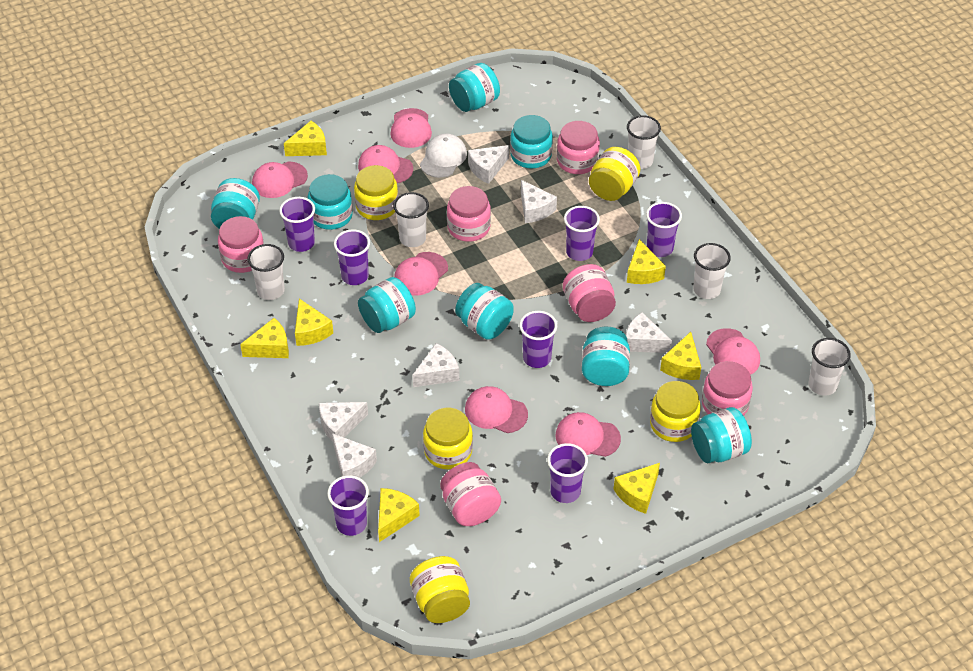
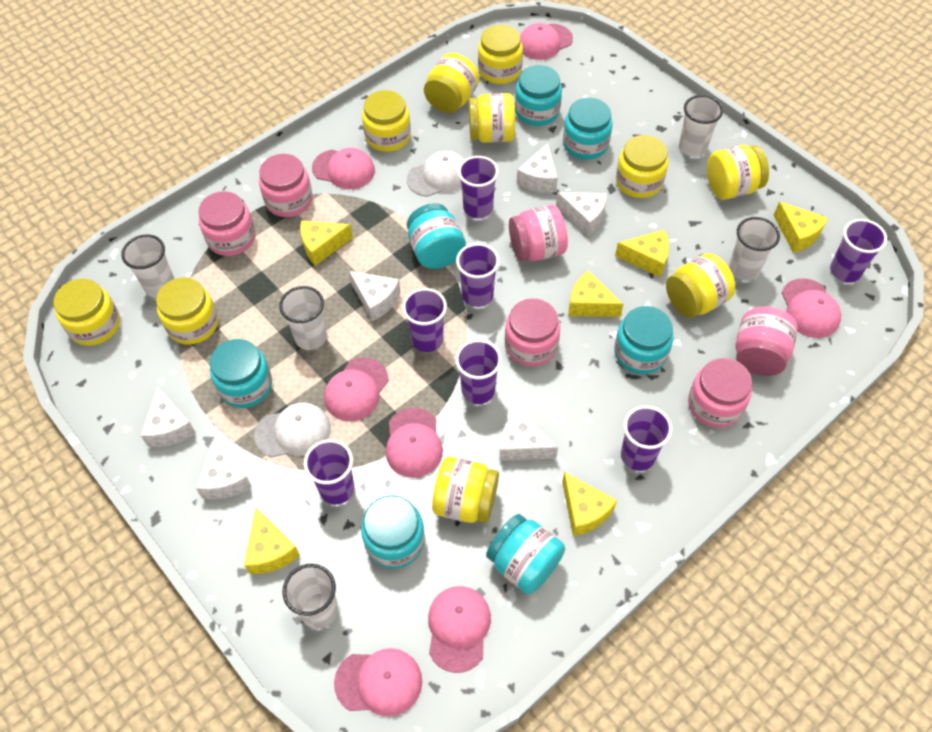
turquoise jar: [211,178,260,229] [308,174,353,230] [358,277,416,333] [449,63,500,112] [455,283,514,340] [510,115,553,169] [582,327,630,386] [691,407,752,463] = 8 -> [210,339,272,408] [361,496,425,569] [407,203,466,269] [486,514,565,594] [515,65,562,126] [563,98,613,160] [614,306,674,374] = 7
white cap: [420,134,467,178] = 1 -> [254,403,331,458] [407,151,464,197] = 2
yellow cheese: [240,318,289,358] [284,121,327,156] [295,298,333,346] [378,488,420,542] [614,463,660,514] [627,239,666,284] [660,332,701,380] = 7 -> [244,508,300,574] [300,220,353,266] [562,472,617,536] [568,270,624,317] [615,230,669,277] [773,201,828,253] = 6
yellow jar: [354,165,398,220] [410,556,470,623] [423,408,473,469] [589,147,641,201] [650,381,701,442] = 5 -> [53,279,120,346] [156,277,218,345] [362,90,411,152] [424,53,479,113] [432,457,499,523] [469,93,515,143] [478,25,523,84] [616,135,668,198] [666,253,735,318] [707,145,769,200] = 10

